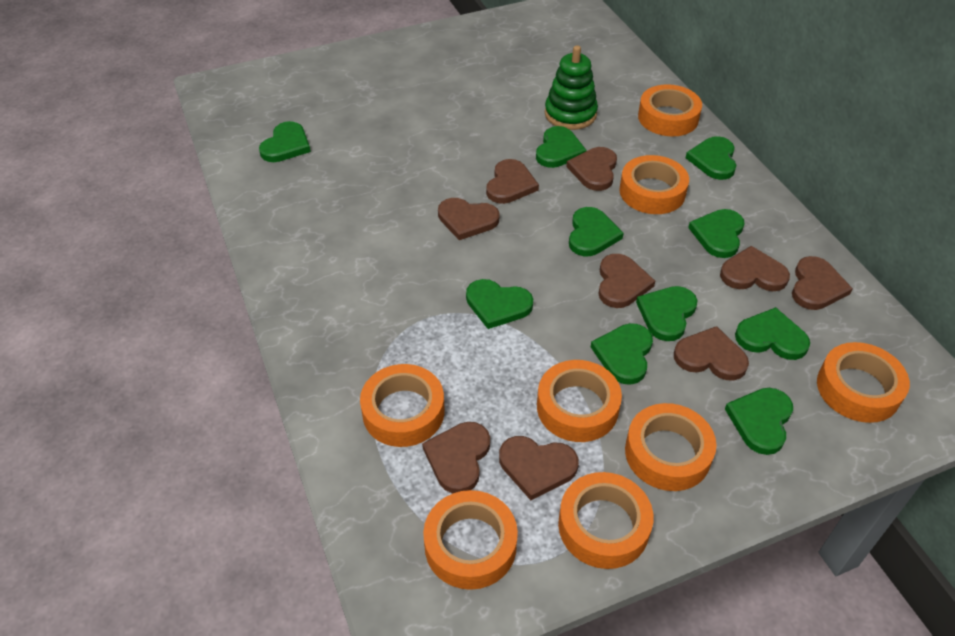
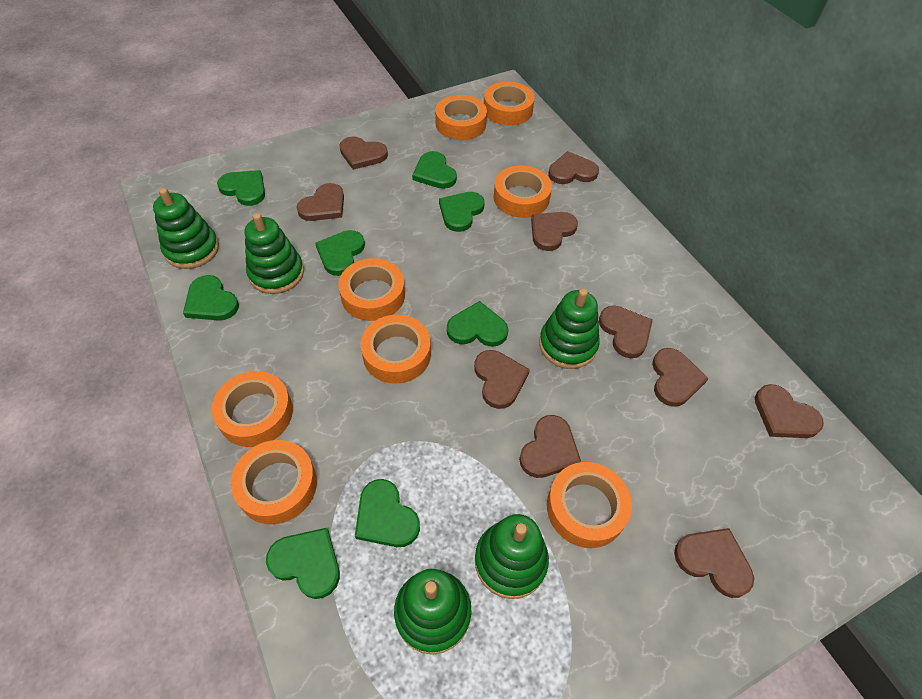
brown heart: [422,422,490,493] [438,198,500,240] [486,159,539,204] [499,436,579,500] [566,147,617,191] [598,254,655,308] [674,326,749,381] [720,246,790,291] [792,256,853,310] = 9 -> [297,183,344,221] [339,136,388,170] [474,350,530,409] [519,415,581,478] [531,212,578,251] [548,151,599,184] [599,306,653,358] [652,348,709,407] [674,528,754,598] [755,384,824,438] = 10
green heart: [259,121,311,162] [466,279,533,329] [536,126,587,168] [569,207,624,256] [591,323,653,385] [636,286,698,341] [685,136,736,180] [688,209,745,258] [725,388,793,455] [735,307,810,360] = 10 -> [183,275,239,321] [217,170,265,206] [266,528,340,599] [315,230,365,276] [355,479,420,547] [412,151,457,189] [439,192,485,232] [447,301,508,347] = 8
green stacking toy: [545,45,598,130] = 1 -> [153,188,219,269] [245,213,304,294] [394,569,471,655] [475,514,549,599] [539,288,600,369] = 5

